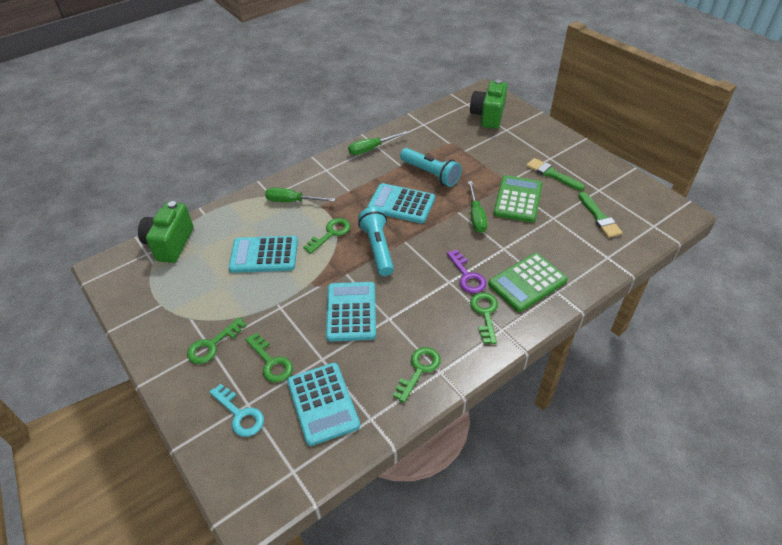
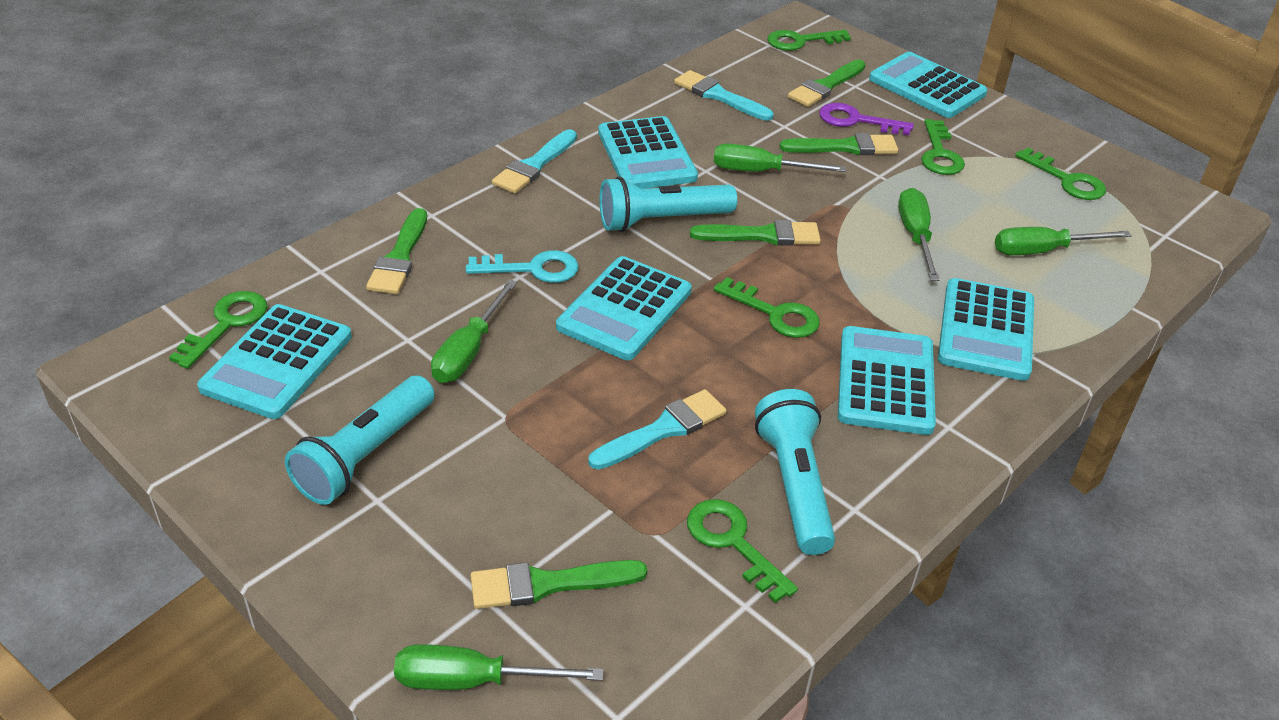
green brush: [526,158,585,191] [578,191,623,238] = 2 -> [366,208,427,294] [470,560,647,609] [690,220,821,246] [779,133,898,155] [788,60,866,107] = 5
green calculator: [488,253,568,312] [493,175,543,223] = 2 -> none = 0
green camera: [138,201,193,263] [470,80,508,129] = 2 -> none = 0
green key: [187,317,247,364] [245,333,293,382] [303,218,350,254] [393,347,441,403] [470,292,498,344] = 5 -> [169,291,268,369] [687,499,798,603] [714,277,820,338] [767,30,851,51] [921,119,965,175] [1015,148,1106,200] = 6
green screwdriver: [265,187,335,202] [348,131,408,155] [468,181,488,233] = 3 -> [394,644,604,690] [431,279,517,383] [714,144,846,172] [898,188,940,281] [995,227,1132,255] = 5
turquoise brush: none = 0 -> [492,129,577,193] [588,389,727,470] [674,70,774,121] = 3
turquoise calculator: [229,236,298,273] [287,363,360,446] [326,282,376,342] [367,183,435,223] = 4 -> [197,304,352,419] [556,256,692,360] [598,116,698,189] [838,326,936,435] [869,52,987,118] [938,278,1034,381] = 6
turquoise flashlight: [358,207,394,276] [400,148,462,187] = 2 -> [285,375,435,505] [599,176,737,232] [755,389,835,555] = 3

